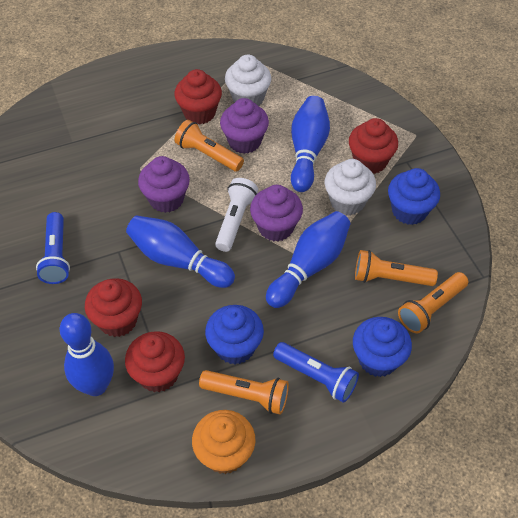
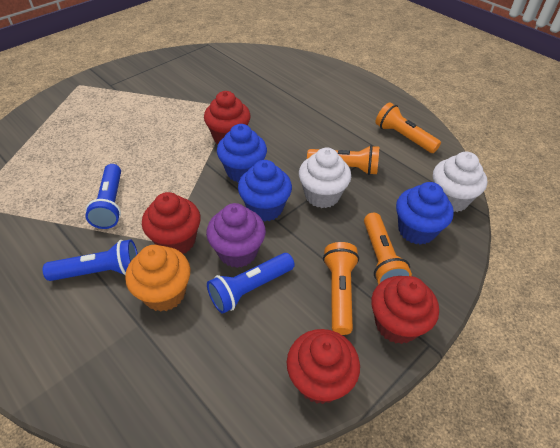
blue bowling pin: [60,313,114,396] [126,215,235,288] [266,211,350,308] [291,96,330,192] = 4 -> none = 0
blue flashlight: [36,212,70,284] [273,342,359,403] = 2 -> [43,239,138,281] [85,164,121,229] [207,253,295,314] = 3
purple cupcake: [138,156,190,213] [220,98,269,154] [250,185,303,242] = 3 -> [206,203,266,268] = 1
white flashlight: [215,178,258,252] = 1 -> none = 0

